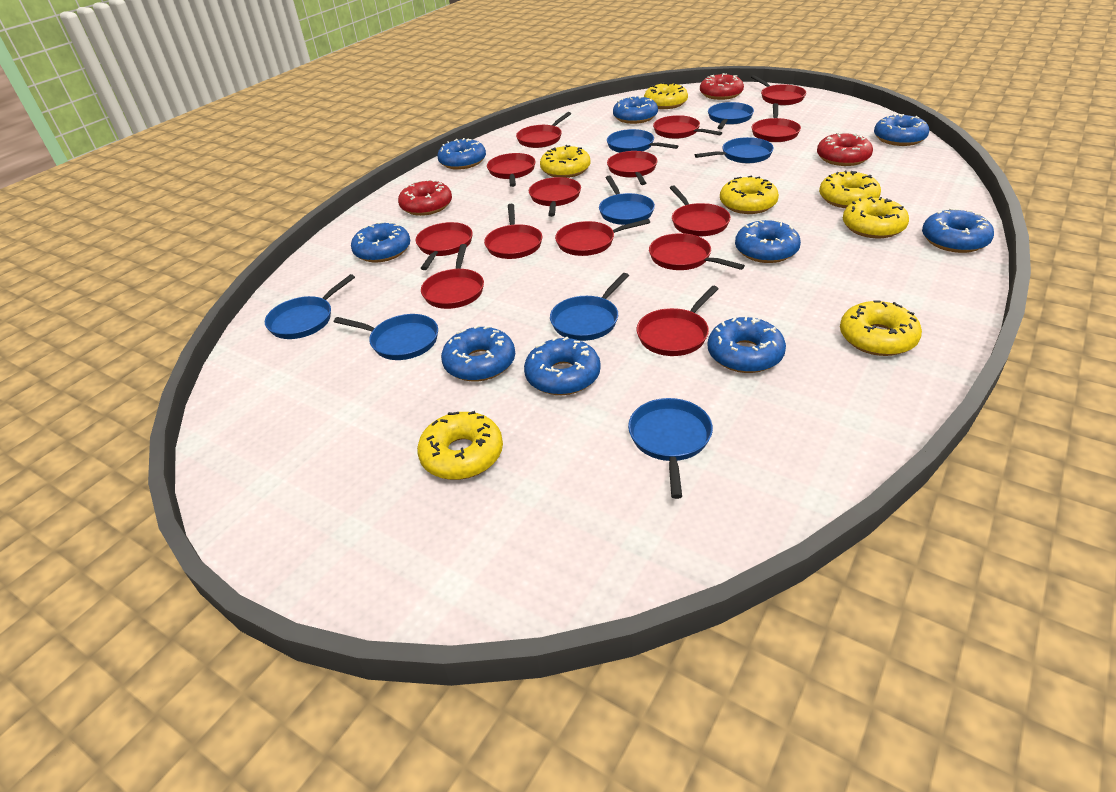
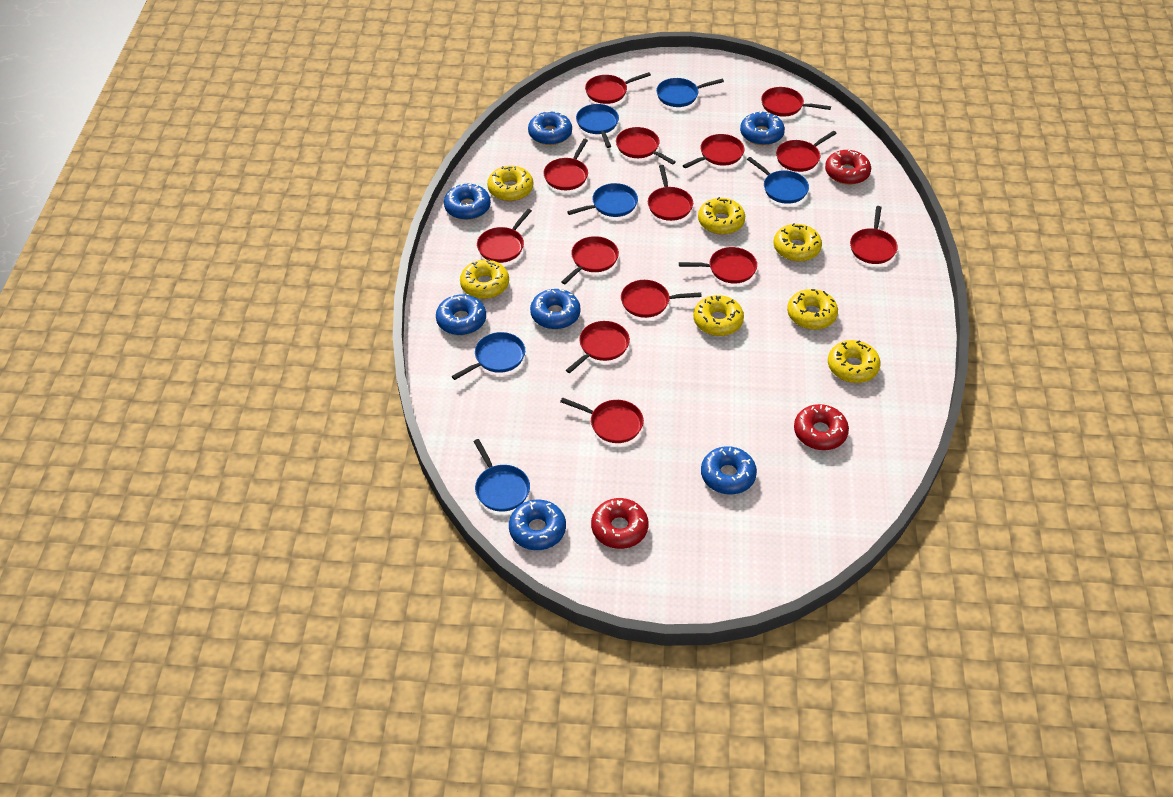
blue donut: [351,222,410,262] [437,138,486,170] [441,325,515,381] [524,337,601,395] [613,96,658,124] [707,316,786,373] [735,220,801,263] [874,114,929,146] [922,208,994,253] = 9 -> [436,294,486,335] [444,184,491,220] [509,500,566,550] [528,111,572,145] [530,288,580,329] [701,446,757,494] [740,111,785,145] = 7
blue pan: [265,274,355,339] [334,314,438,360] [550,273,629,341] [599,176,655,225] [607,129,679,153] [628,398,713,499] [695,137,774,163] [708,102,754,129] = 8 -> [452,332,525,380] [473,439,530,512] [567,183,638,217] [576,104,619,148] [656,78,724,107] [747,157,809,204] = 6

